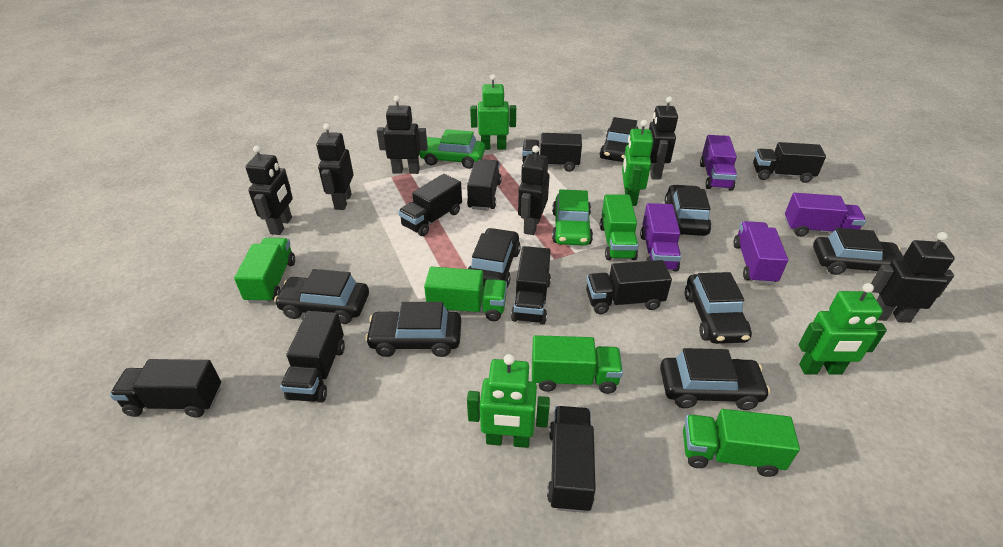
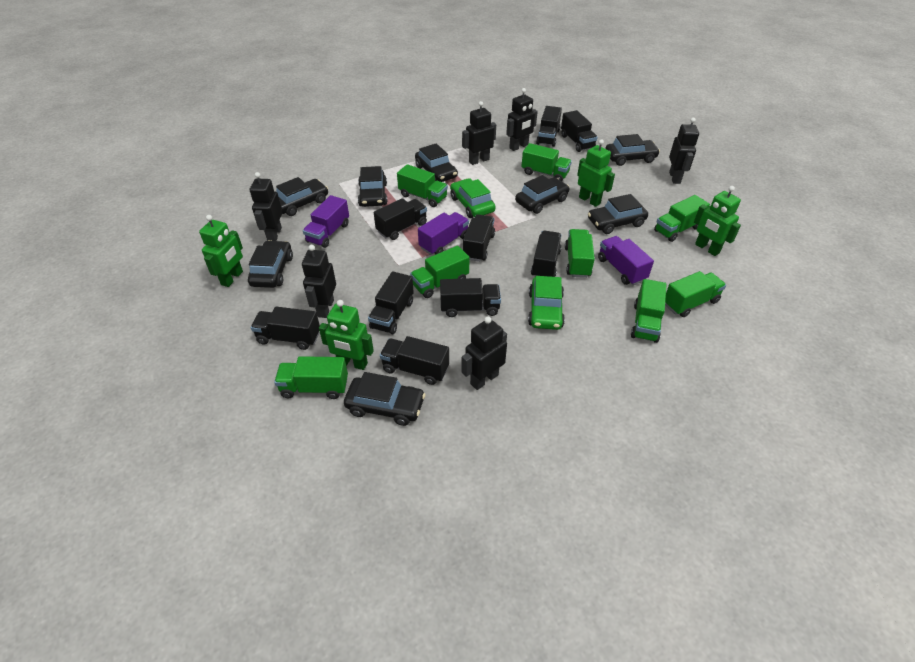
green truck: [234,238,295,303] [424,267,507,321] [532,335,623,394] [600,194,639,260] [683,409,800,477] = 5 -> [274,356,348,399] [397,164,448,207] [410,246,470,298] [521,143,572,181] [565,229,595,278] [631,279,667,343] [654,195,710,242] [665,271,726,317] = 8
purple truck: [640,203,681,272] [700,135,737,190] [733,221,788,284] [785,193,866,237] = 4 -> [303,195,349,248] [418,212,469,255] [598,236,654,285] = 3

